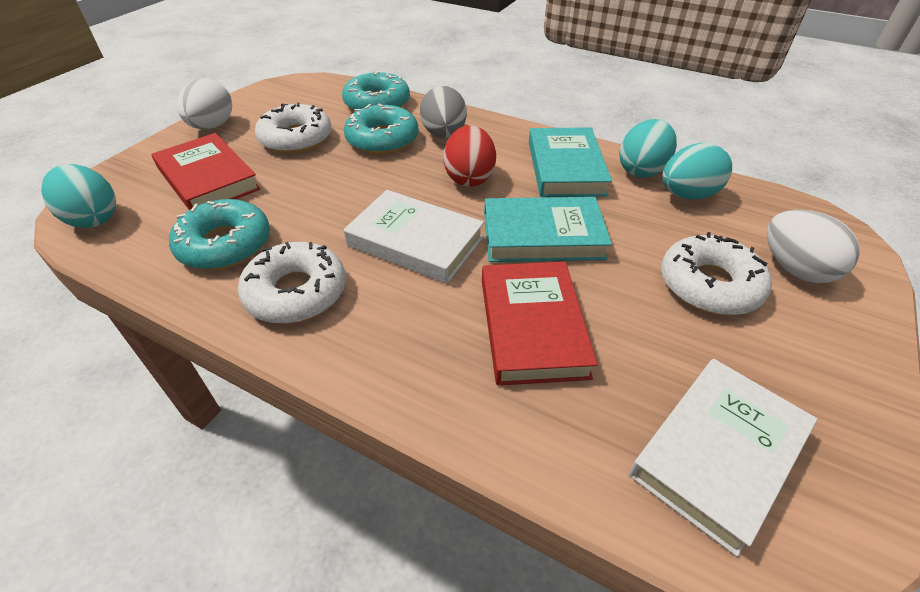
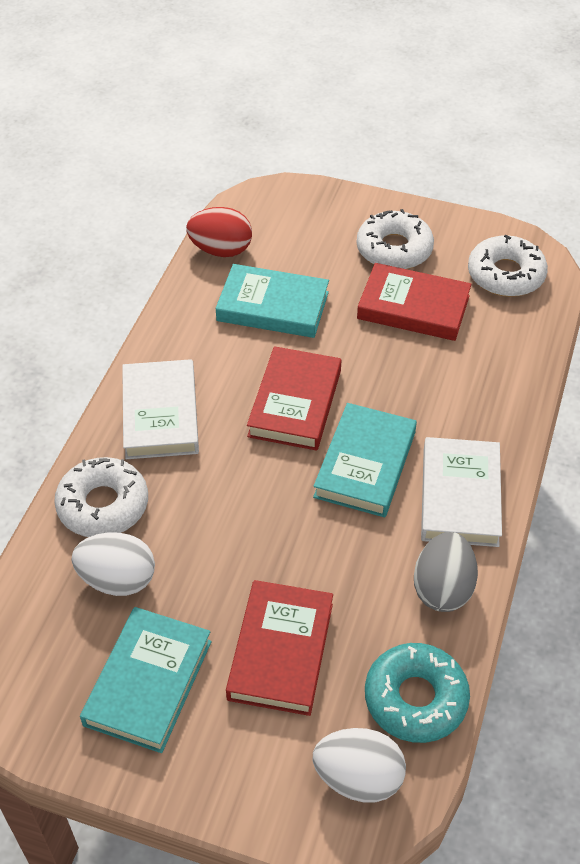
red book: [152,133,261,210] [482,262,598,385] = 2 -> [226,580,333,716] [247,346,341,451] [357,263,472,341] = 3
turquoise book: [484,197,612,262] [529,128,612,197] = 2 -> [80,607,212,753] [215,264,329,338] [313,403,417,517] = 3
turquoise donut: [169,199,270,270] [342,71,410,110] [344,104,418,154] = 3 -> [365,643,470,743] = 1
turquoise egg: [41,164,116,228] [619,119,677,178] [662,143,732,200] = 3 -> none = 0

